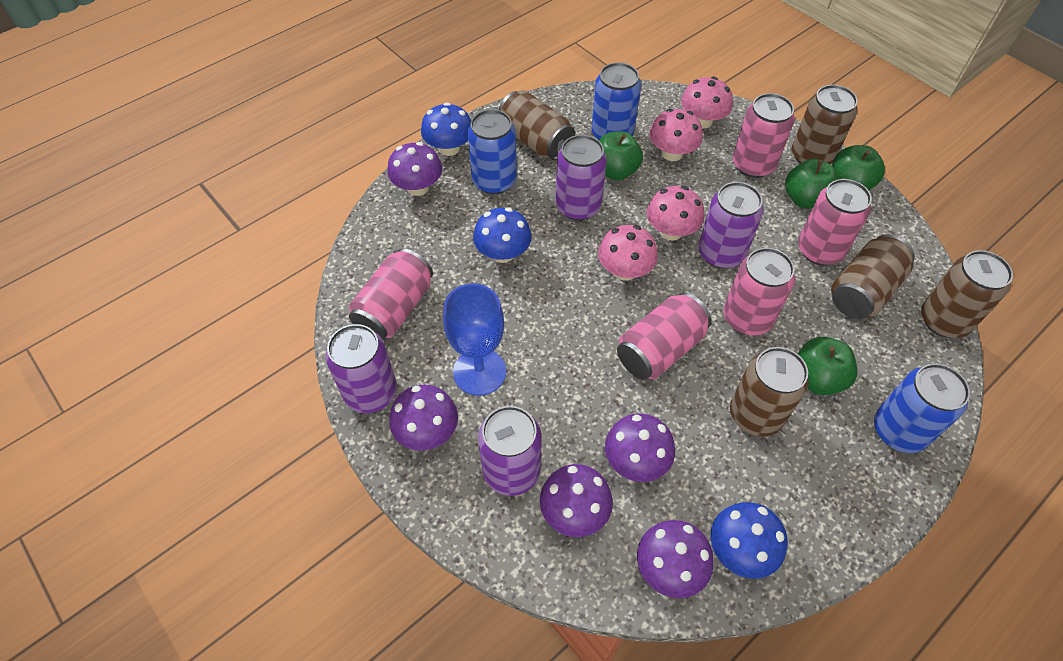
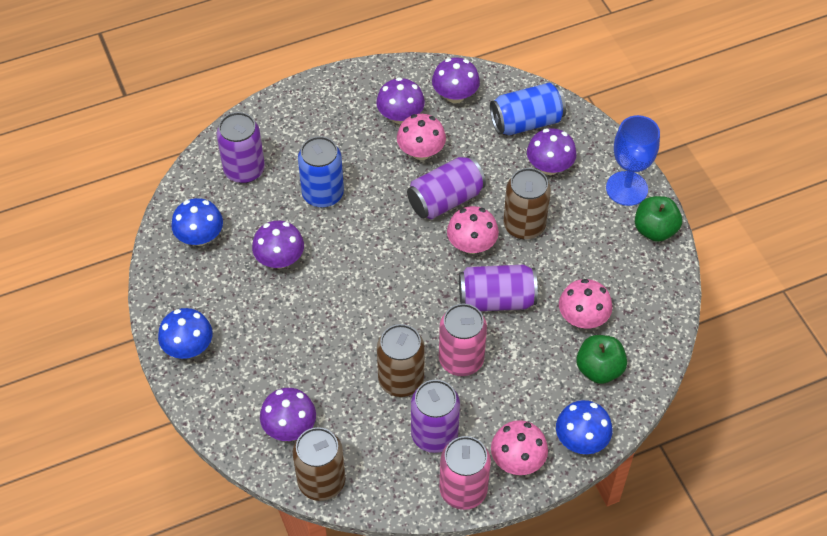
blue can: [467,109,517,194] [591,62,641,140] [874,363,970,453] = 3 -> [298,136,344,208] [490,83,566,135] = 2
brown can: [499,90,575,160] [730,347,809,436] [792,85,858,164] [831,234,915,319] [921,250,1013,338] = 5 -> [293,427,345,501] [377,324,425,397] [503,168,551,239] = 3
green apple: [599,131,643,180] [785,159,838,209] [798,337,857,395] [832,145,885,190] = 4 -> [576,335,627,384] [635,196,682,242] = 2
pink can: [349,248,433,340] [617,292,711,380] [724,248,795,335] [733,93,795,178] [798,179,872,265] = 5 -> [439,304,487,376] [439,436,491,510] = 2

